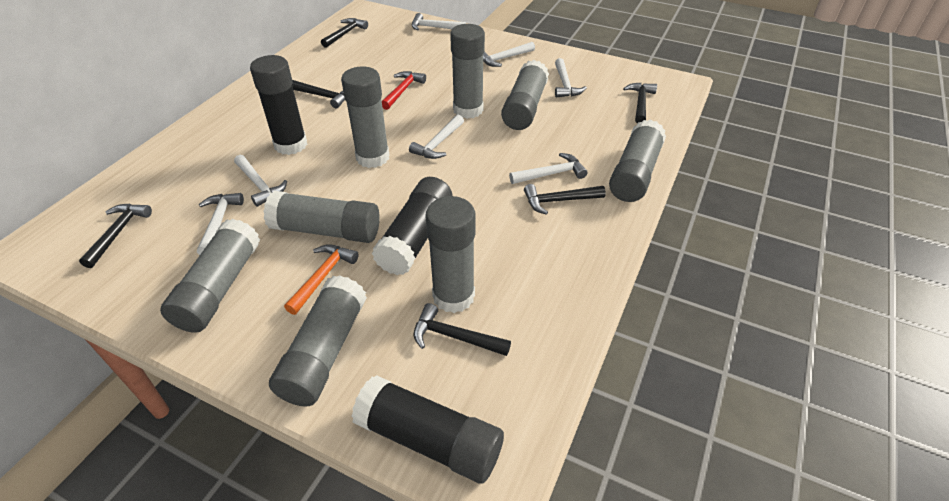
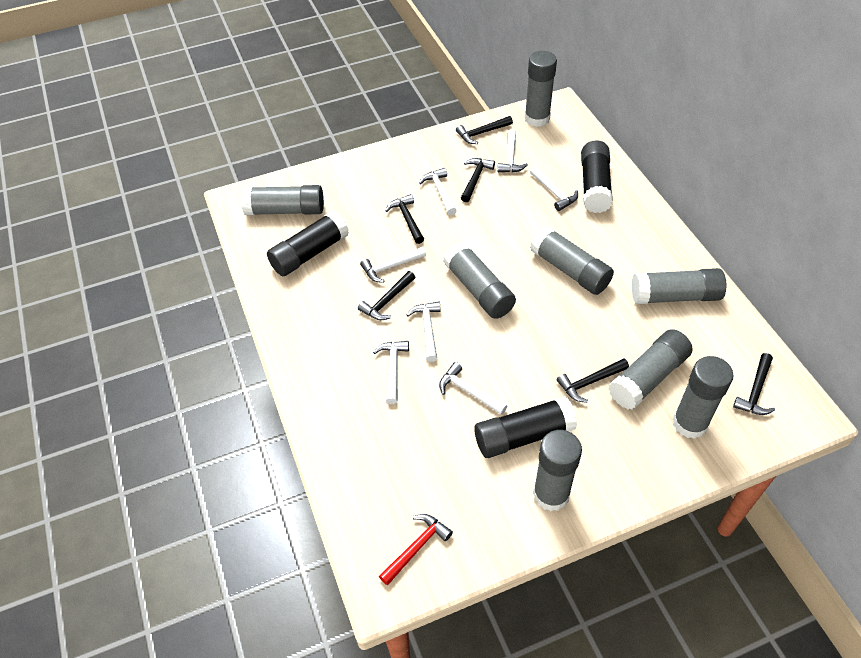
orange hammer: [284,244,359,315] = 1 -> none = 0

